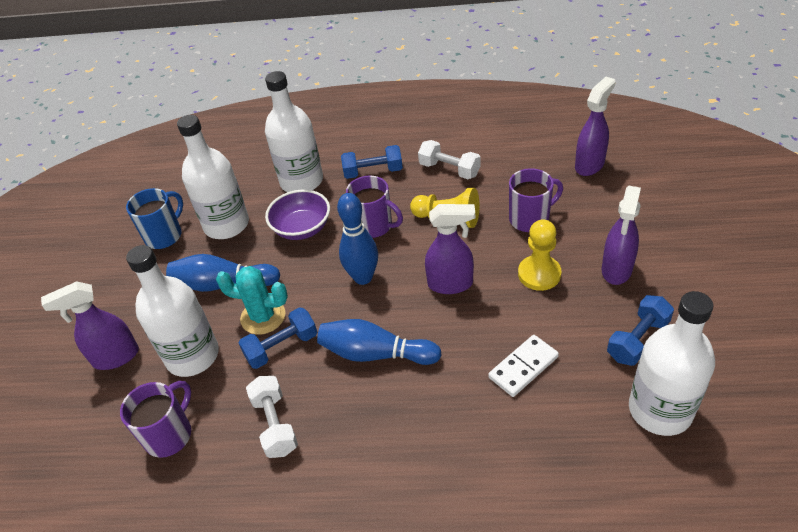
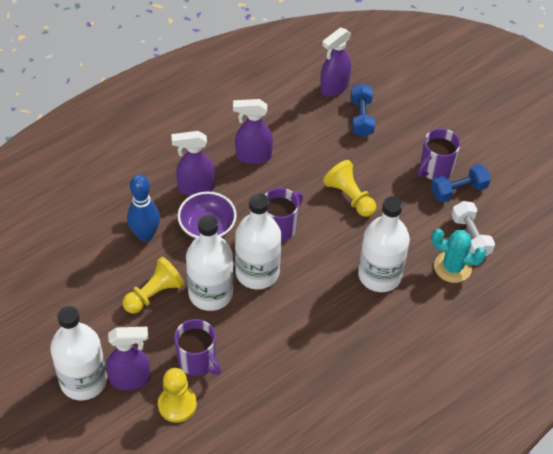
blue bowling pin: [166,254,280,292] [317,319,442,365] [337,193,378,285] = 3 -> [127,175,160,242] = 1
blue dumbbell: [239,307,317,369] [341,145,403,179] [607,295,674,366] = 3 -> [351,83,375,137] [431,164,490,202] = 2
blue mug: [126,188,183,249] = 1 -> none = 0
white domino: [488,335,559,397] = 1 -> none = 0
white dumbbell: [246,376,298,458] [418,140,481,179] = 2 -> [451,201,495,257] = 1
yellow pawn: [410,188,480,228] [518,219,561,291] = 2 -> [123,256,185,314] [158,368,197,423] [323,160,376,217] = 3

